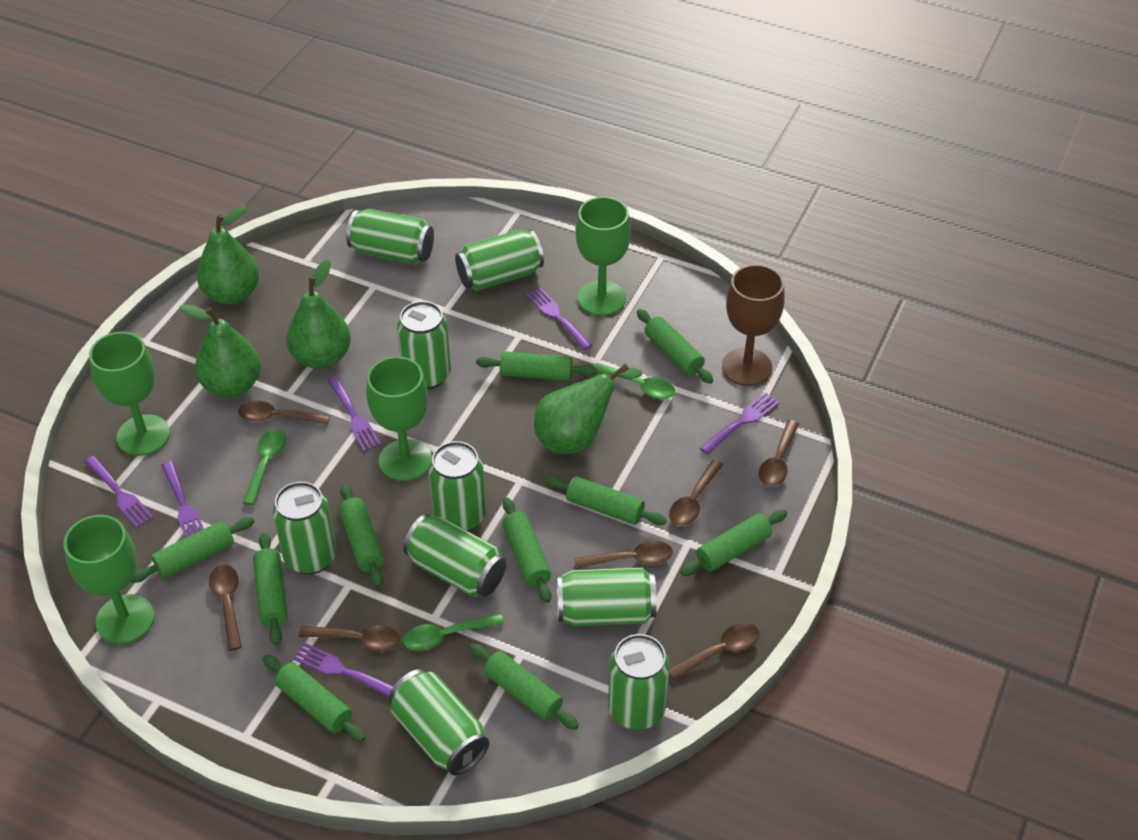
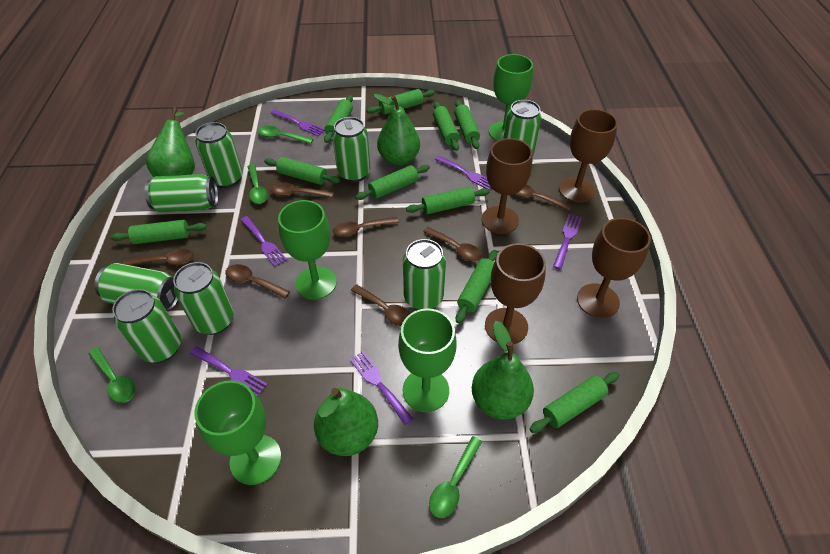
brown goblet: [722,264,785,386] = 1 -> [482,138,533,234] [485,243,546,345] [559,109,618,203] [577,218,651,318] = 4
green can: [273,482,336,575] [346,209,434,265] [389,669,489,775] [397,301,451,390] [403,514,506,597] [429,441,486,532] [455,230,544,291] [557,568,657,626] [608,634,670,730] = 9 -> [94,263,178,311] [112,289,181,363] [145,174,218,212] [173,262,234,335] [195,122,243,188] [332,117,370,182] [403,239,446,310] [503,100,541,157] = 8
green spoon: [243,429,286,505] [403,613,504,651] [593,363,675,399] = 3 -> [89,347,135,403] [248,164,268,204] [258,126,313,144] [429,436,482,518] = 4

